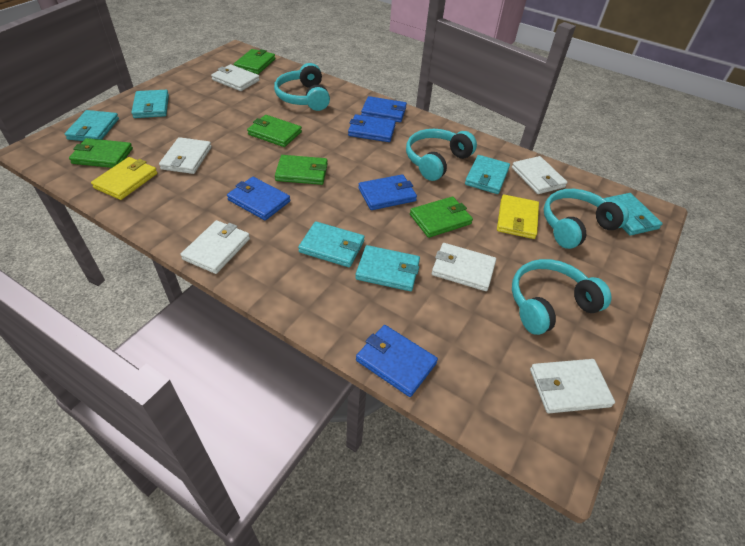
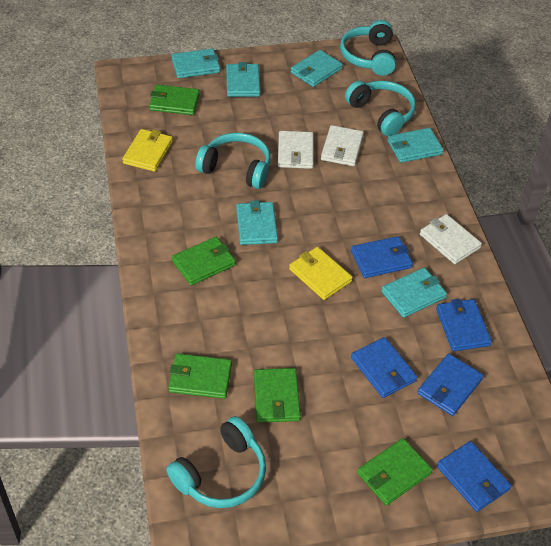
white wallet: [159,137,212,174] [181,220,250,274] [211,64,260,91] [432,243,496,291] [512,156,567,194] [530,359,615,413] = 6 -> [278,131,313,169] [321,125,364,166] [420,214,482,264] = 3

